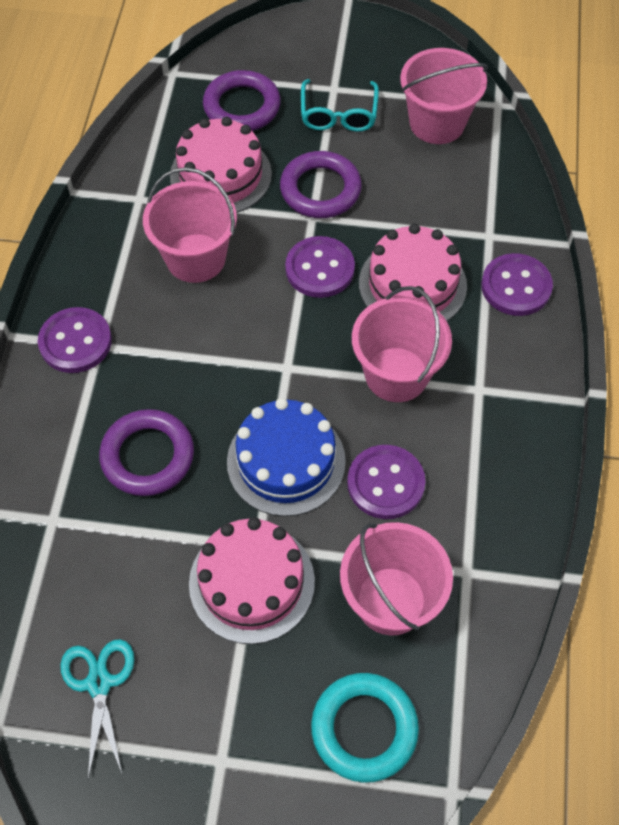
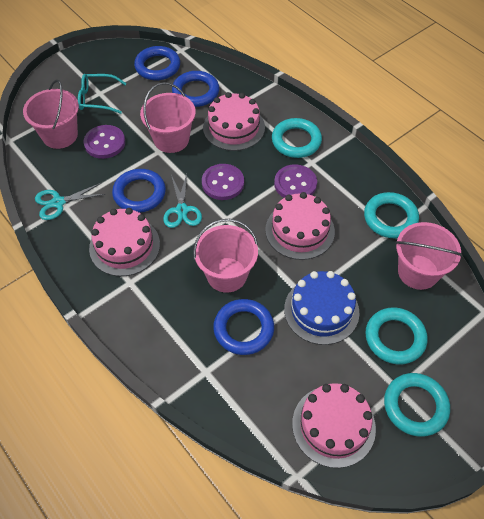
blue ring: none = 0 -> [112,169,166,213] [134,46,180,80] [172,71,219,107] [213,299,274,355] = 4
pink cake: [170,117,272,213] [189,517,315,644] [359,223,467,321] = 3 -> [89,208,160,276] [203,92,265,151] [265,192,335,260] [292,383,376,468] = 4
purple button: [38,307,112,373] [285,236,355,298] [347,445,425,519] [481,253,553,316] = 4 -> [84,125,125,159] [202,164,244,200] [274,164,317,198] = 3
purple ring: [99,409,194,496] [203,70,281,131] [280,151,362,218] = 3 -> none = 0
turquoise ring: [311,673,419,783] = 1 -> [272,118,322,158] [364,192,419,238] [365,308,428,364] [384,373,450,437] = 4
turquoise scissors: [60,639,134,778] = 1 -> [35,183,105,220] [163,174,202,228] = 2

